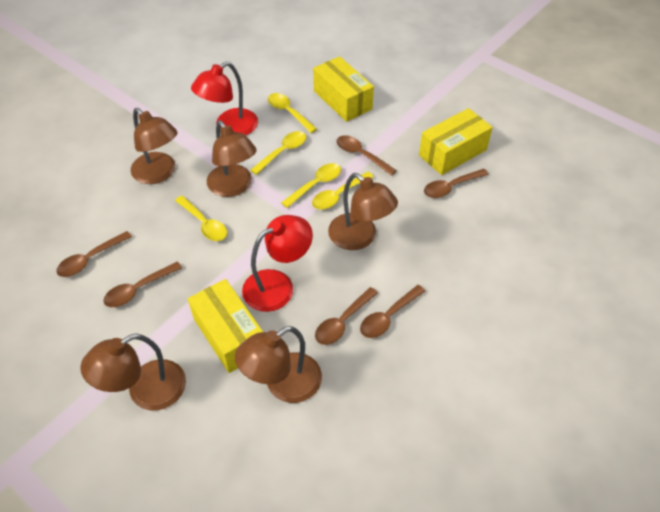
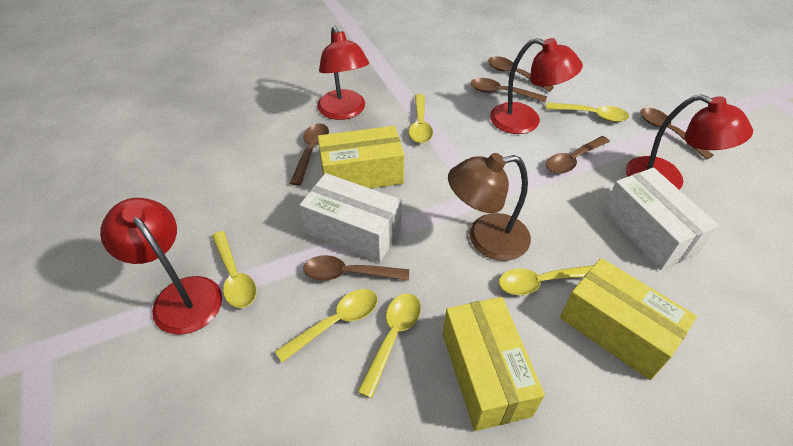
brown lamp: [80,334,186,411] [131,108,178,184] [207,120,257,197] [235,326,322,403] [328,173,398,250] = 5 -> [448,153,531,261] = 1
red lamp: [191,62,258,135] [242,215,313,312] = 2 -> [100,198,222,335] [317,26,369,120] [490,38,583,134] [626,94,753,190] = 4
white box: none = 0 -> [300,173,402,262] [603,168,719,270] = 2
yellow spoon: [175,196,227,241] [251,131,306,175] [268,93,317,133] [281,163,341,208] [312,172,373,210] = 5 -> [212,231,257,308] [275,289,377,363] [357,293,421,398] [409,94,433,143] [499,265,594,295] [546,102,629,122] = 6

